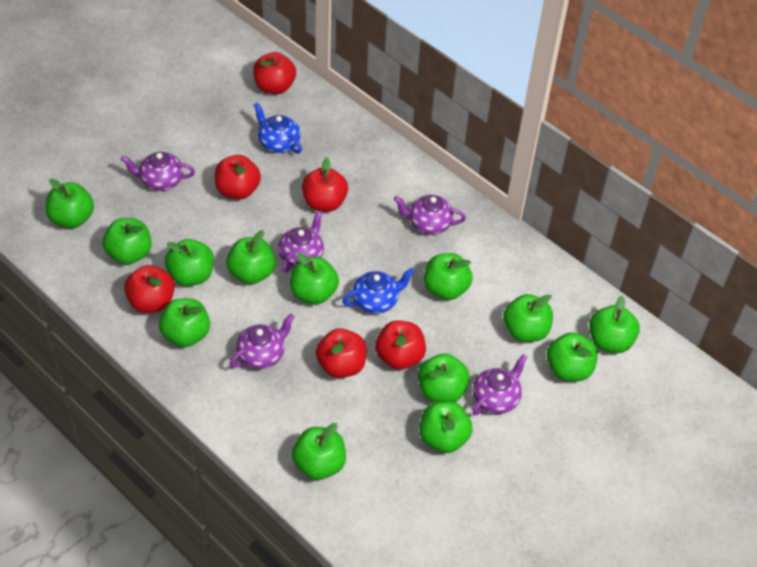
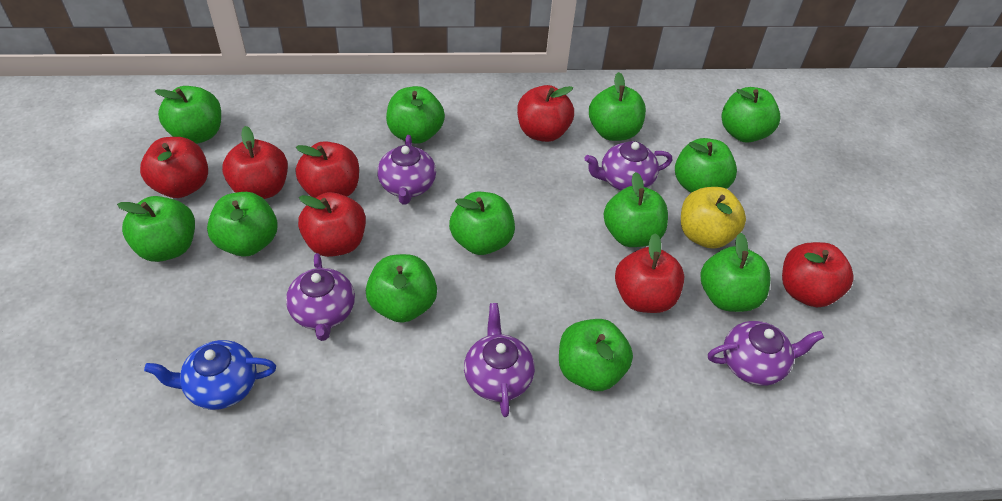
blue teapot: [254,103,302,154] [342,268,414,314] = 2 -> [144,340,276,410] = 1
green apple: [46,179,94,228] [102,218,152,265] [159,298,210,347] [165,239,214,286] [226,230,276,284] [290,253,339,304] [292,423,346,480] [418,353,470,403] [419,401,473,453] [424,253,473,300] [503,294,553,342] [547,332,598,381] [589,296,640,353] = 13 -> [117,196,195,262] [155,86,221,144] [207,192,278,256] [366,254,437,323] [386,86,445,144] [449,192,515,255] [559,319,633,391] [589,72,646,141] [603,172,668,247] [675,138,737,193] [701,233,771,312] [722,87,781,143] = 12
red apple: [124,265,175,313] [215,155,261,200] [253,52,296,94] [302,158,348,212] [316,328,367,378] [375,321,426,370] = 6 -> [140,137,208,198] [222,126,288,199] [296,141,359,198] [298,192,366,257] [517,85,574,142] [615,233,684,313] [782,242,854,307] = 7
yellow apple: none = 0 -> [681,187,746,249] = 1

